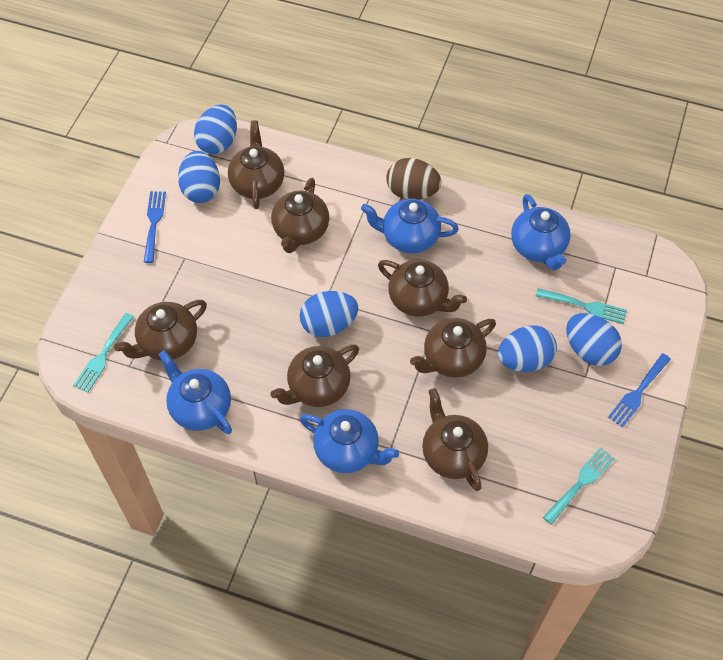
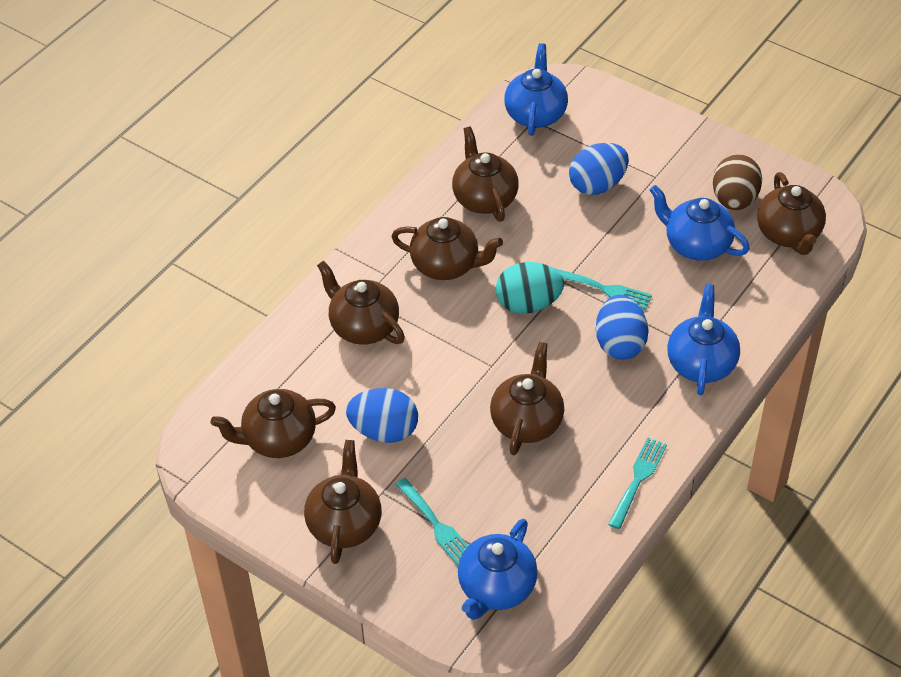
blue egg: [178,151,220,203] [194,104,237,154] [300,291,359,337] [498,326,557,372] [566,313,622,366] = 5 -> [346,388,418,443] [569,143,629,195] [596,295,649,360] = 3
blue fork: [144,191,166,263] [608,353,671,427] = 2 -> none = 0
turquoise egg: none = 0 -> [496,262,564,314] = 1

